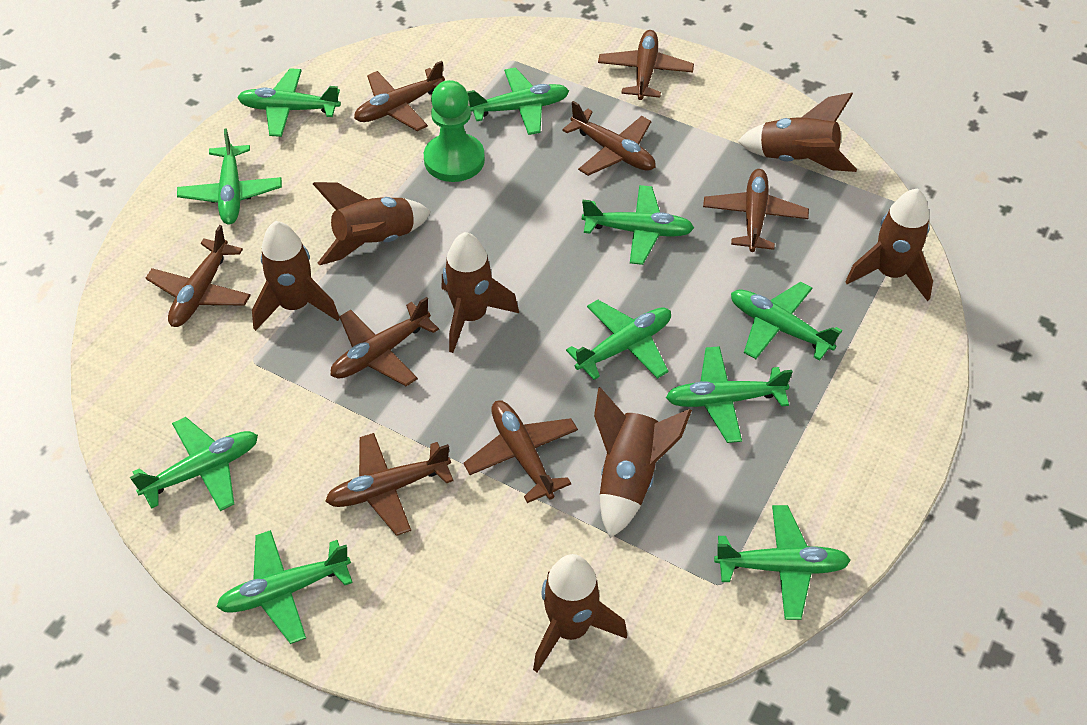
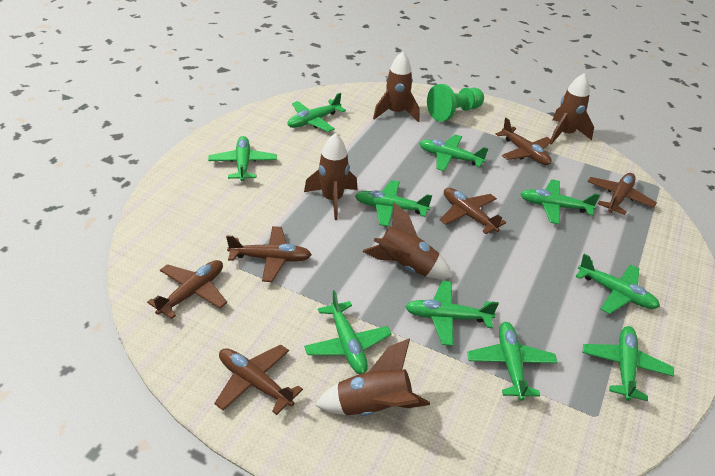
brown plane: [146,225,251,327] [325,433,454,536] [330,297,439,386] [354,61,445,131] [463,400,578,503] [562,101,656,176] [598,30,694,100] [703,169,809,252] = 8 -> [147,260,227,319] [214,345,303,415] [226,226,312,282] [440,188,507,234] [496,118,552,165] [588,173,657,215] = 6
brown rocket: [252,221,340,331] [313,182,431,265] [441,232,519,353] [533,554,627,672] [594,387,692,538] [738,93,857,172] [845,188,933,301] = 7 -> [304,133,358,220] [315,338,430,416] [362,202,453,279] [373,52,420,122] [550,73,594,144] = 5

